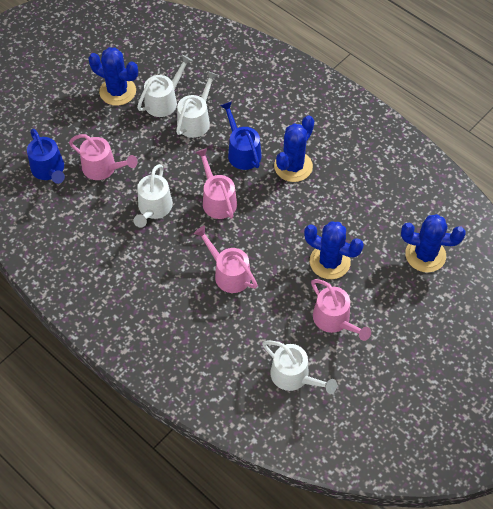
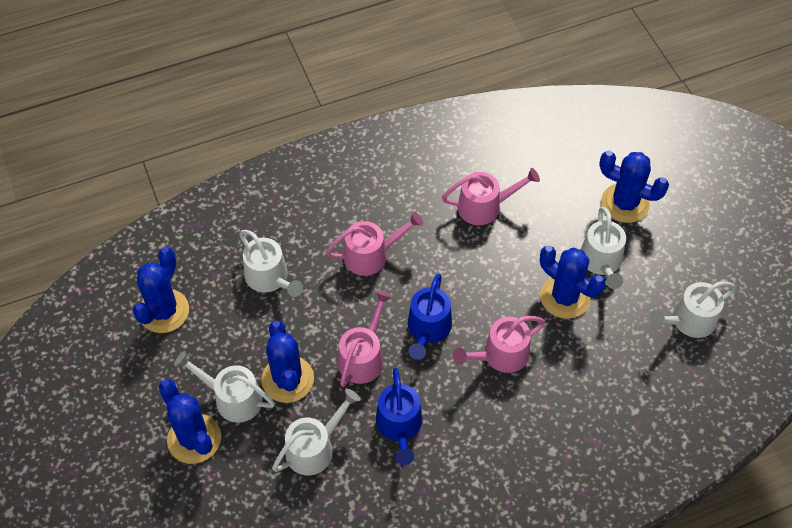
blue cactus: [88,47,138,106] [274,115,314,182] [304,221,364,279] [401,214,466,273] = 4 -> [132,247,189,333] [158,379,221,464] [261,320,314,403] [540,246,606,319] [599,151,669,223] = 5
white watering can: [134,164,173,228] [137,55,193,117] [176,71,218,138] [262,341,337,394] = 4 -> [174,351,275,423] [239,230,303,297] [272,389,360,476] [581,207,626,289] [649,281,736,338] = 5

